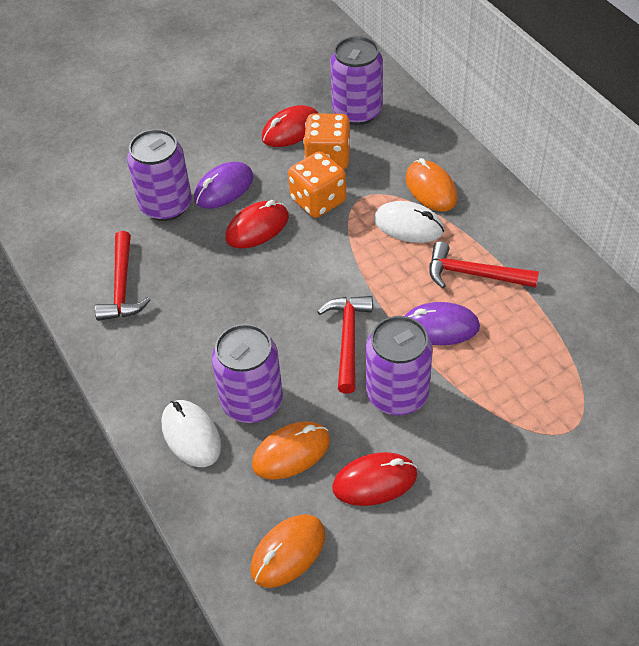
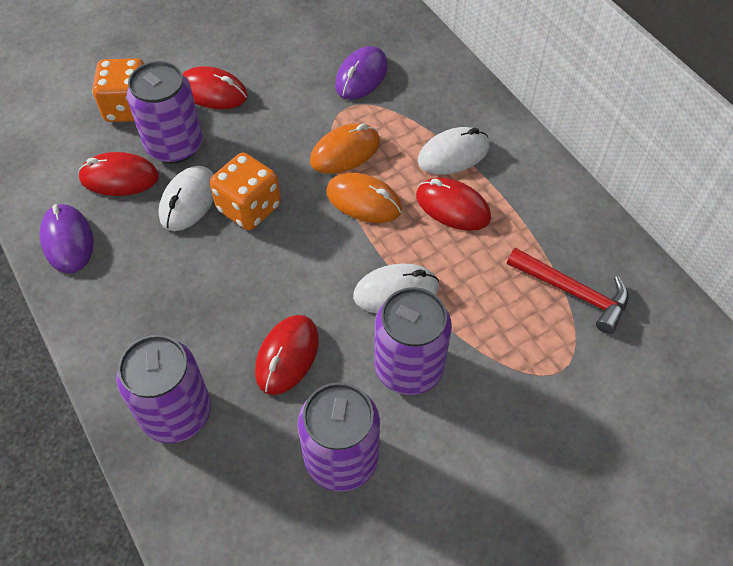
orange mouse: [250,514,326,588] [252,421,330,480] [406,158,457,212] = 3 -> [310,123,380,174] [326,173,402,223] = 2
red hammer: [95,231,151,321] [318,296,372,394] [429,241,539,288] = 3 -> [507,248,628,334] = 1
red mouse: [225,200,289,248] [262,105,319,147] [332,452,417,506] = 3 -> [78,152,159,196] [183,66,248,109] [255,315,319,395] [416,177,491,231] = 4
white mouse: [161,400,221,467] [374,201,444,243] = 2 -> [159,166,214,231] [353,264,439,313] [418,127,490,175] = 3

